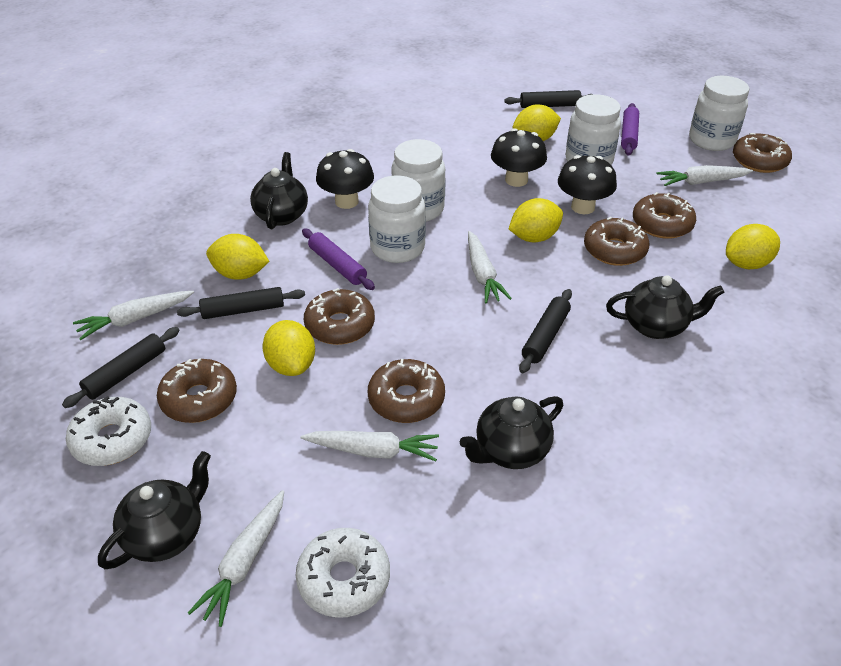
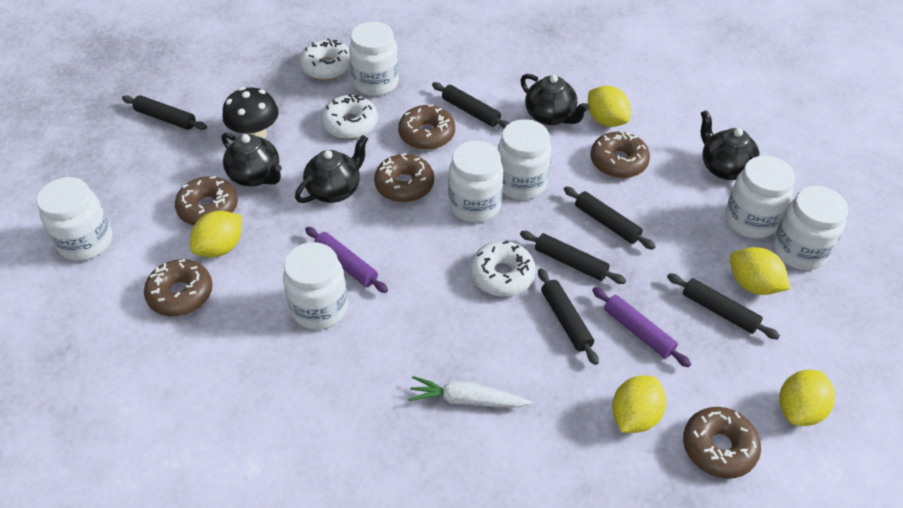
black mushroom: [316,149,374,209] [491,128,547,187] [558,155,617,214] = 3 -> [223,87,279,139] = 1
black rolling pin: [62,327,180,408] [177,287,305,319] [505,90,592,108] [519,289,572,373] = 4 -> [122,95,207,130] [432,82,509,128] [520,231,626,284] [538,268,599,365] [564,187,656,250] [667,273,780,340] = 6
white carrot: [73,291,194,340] [188,490,284,627] [301,431,439,461] [468,231,512,303] [656,165,753,186] = 5 -> [408,376,532,408] = 1
white donut: [66,396,151,466] [296,528,390,618] = 2 -> [300,38,351,80] [321,94,378,139] [470,241,536,297] = 3
white jar: [368,176,426,263] [391,139,446,222] [565,94,621,165] [689,76,749,151] = 4 -> [37,177,112,261] [283,242,348,330] [349,21,399,96] [448,141,503,222] [498,119,551,200] [725,156,795,238] [773,186,848,270] = 7

